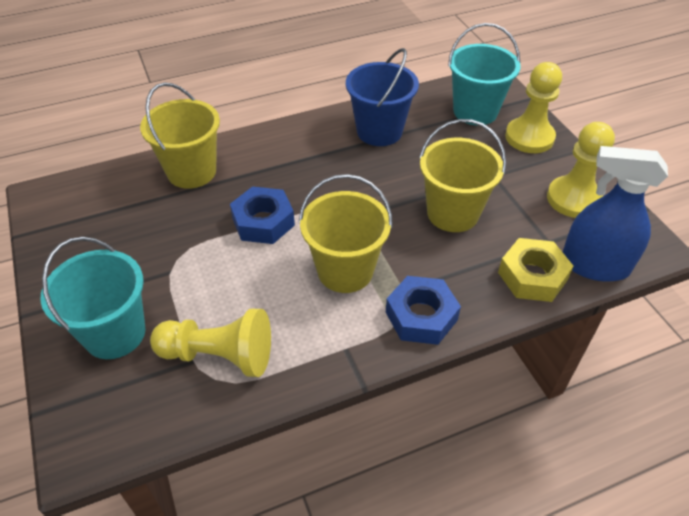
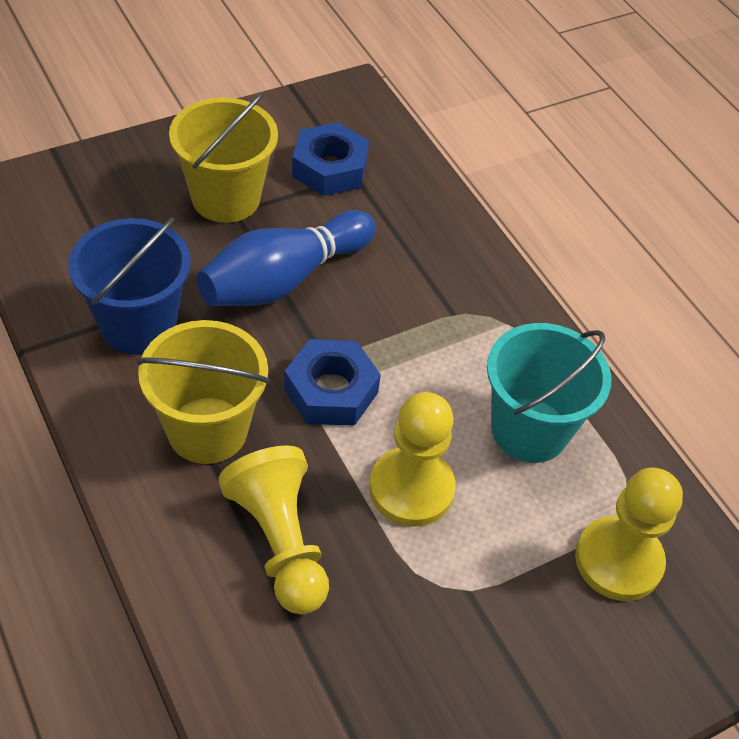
blue bowling pin: none = 0 -> [197,210,376,306] = 1
blue spray bottle: [563,146,668,282] = 1 -> none = 0
turquoise bucket: [40,237,145,359] [448,23,521,125] = 2 -> [487,323,612,463] = 1
yellow bucket: [140,83,220,189] [299,174,393,293] [419,119,506,232] = 3 -> [136,320,270,464] [169,92,278,223] = 2
yellow nut: [498,238,574,302] = 1 -> none = 0

